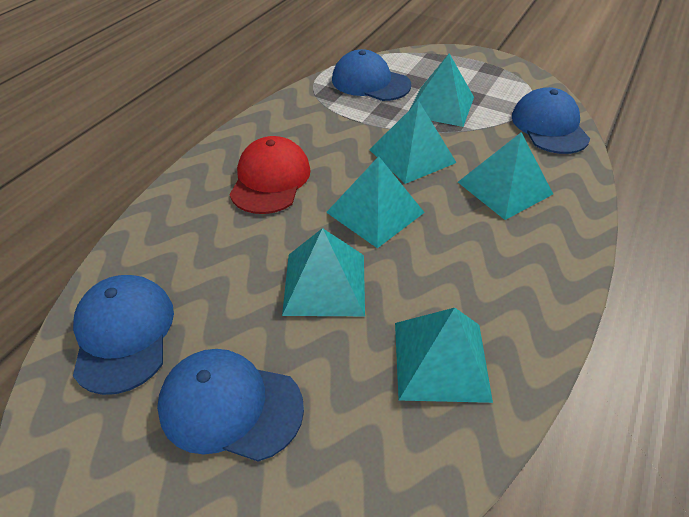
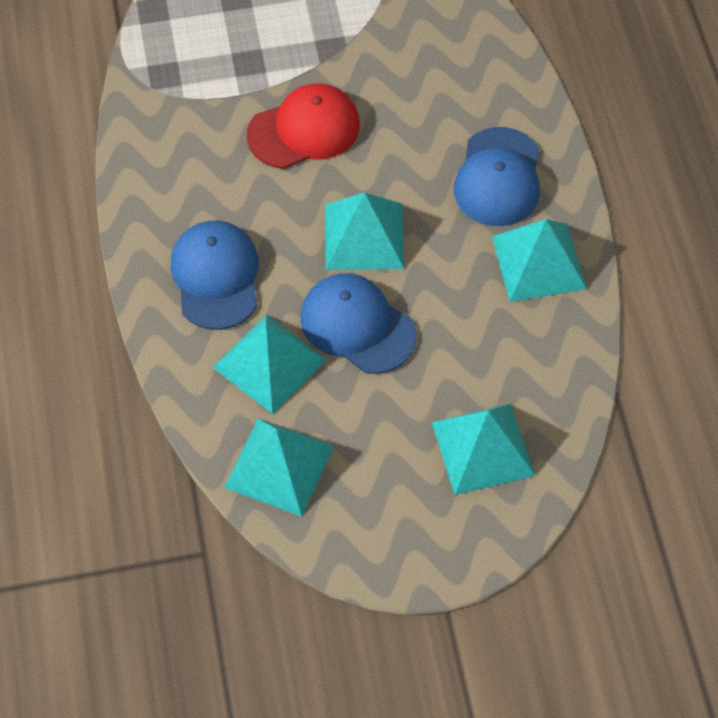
blue cap: [73,275,174,395] [157,349,304,462] [332,49,411,101] [512,87,590,154] = 4 -> [170,221,259,330] [300,273,417,374] [454,127,540,226] = 3
turquoise pyramid: [282,228,365,316] [326,156,425,248] [369,101,457,184] [395,308,493,403] [410,53,474,127] [458,132,553,220] = 6 -> [213,314,327,414] [224,418,334,517] [325,192,404,270] [432,404,535,495] [492,219,587,302] = 5

